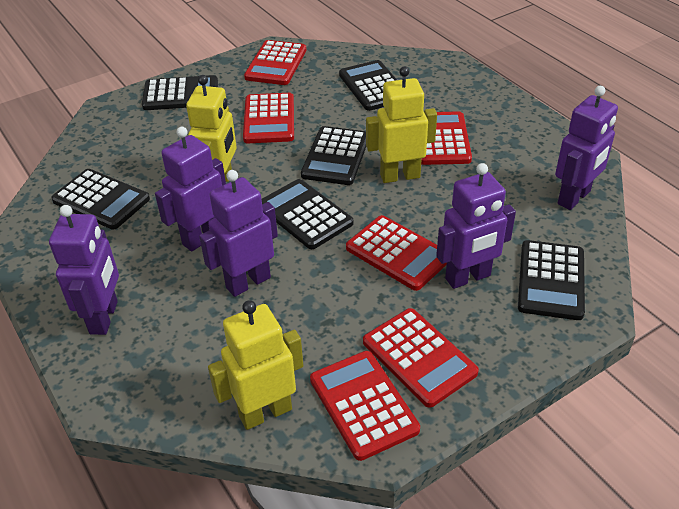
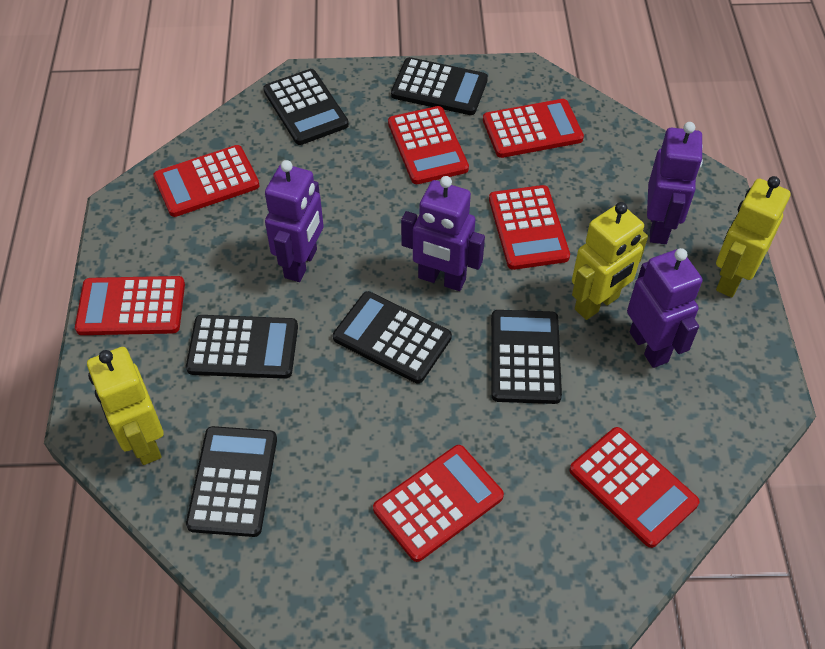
purple robot: [49,205,119,335] [155,127,226,252] [199,170,278,297] [436,163,516,289] [555,86,618,210] = 5 -> [265,160,324,282] [401,176,485,291] [627,248,702,368] [647,122,703,244] = 4
red calculator: [243,93,294,143] [244,40,306,85] [310,351,420,461] [346,215,447,291] [363,308,479,408] [421,111,472,165] = 6 -> [75,276,185,335] [153,145,260,217] [373,445,504,562] [388,106,469,184] [483,99,584,158] [489,185,570,270] [569,427,700,548] = 7

